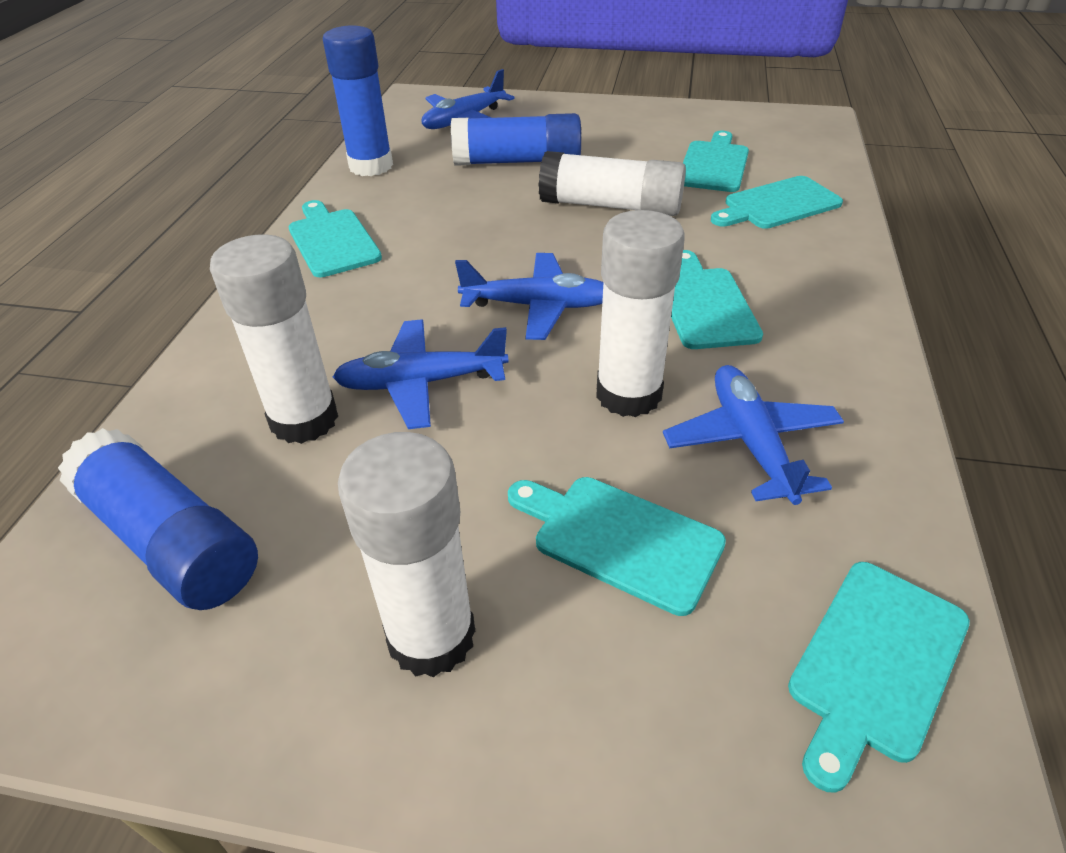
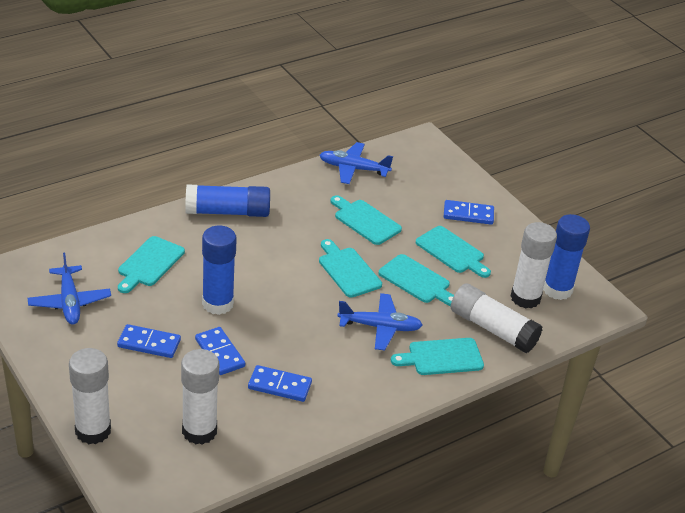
blue domino: none = 0 -> [117,324,181,358] [195,327,245,375] [248,365,312,402] [444,200,494,225] = 4
blue plane: [333,319,509,429] [422,69,515,129] [455,253,603,340] [663,365,844,505] = 4 -> [28,253,111,325] [320,142,393,184] [337,293,423,351] = 3

